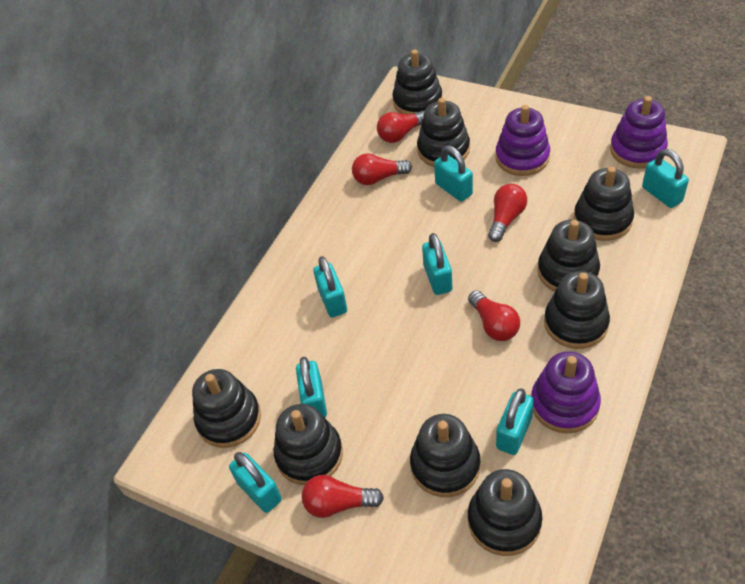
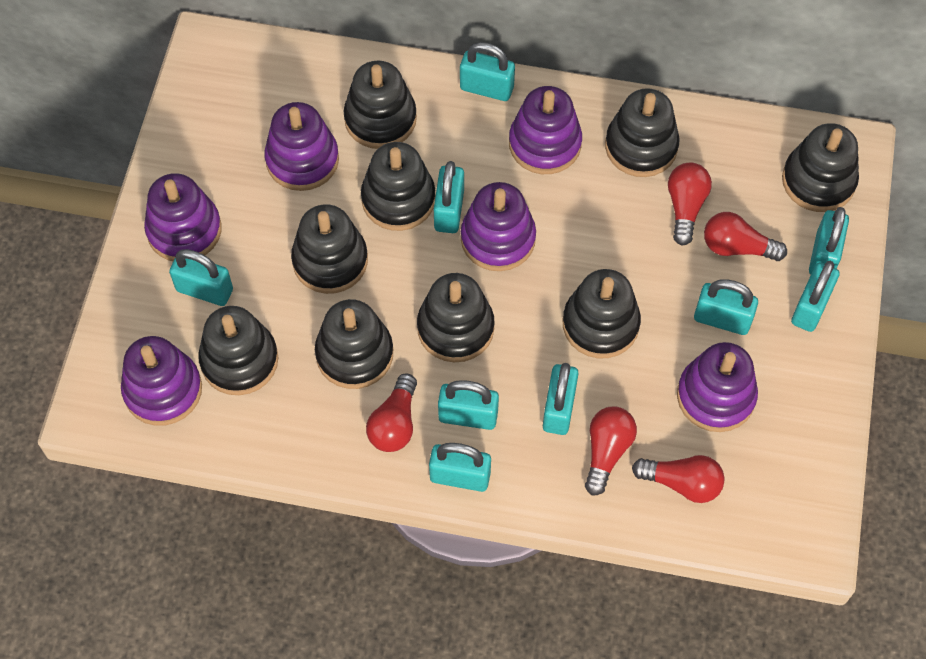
purple stacking toy: [495,105,550,176] [531,351,601,433] [610,96,668,169] = 3 -> [121,336,202,426] [144,173,222,261] [264,102,339,191] [461,182,536,271] [509,86,582,174] [677,342,758,432] = 6
turquoise padlock: [229,452,282,513] [296,357,327,417] [313,256,347,317] [422,233,452,295] [434,145,473,202] [496,388,534,455] [642,149,689,208] = 7 -> [169,249,233,306] [429,443,491,492] [434,161,464,233] [438,380,499,430] [460,42,515,101] [543,363,579,435] [694,279,758,335] [791,261,840,332] [809,207,849,274] = 9

